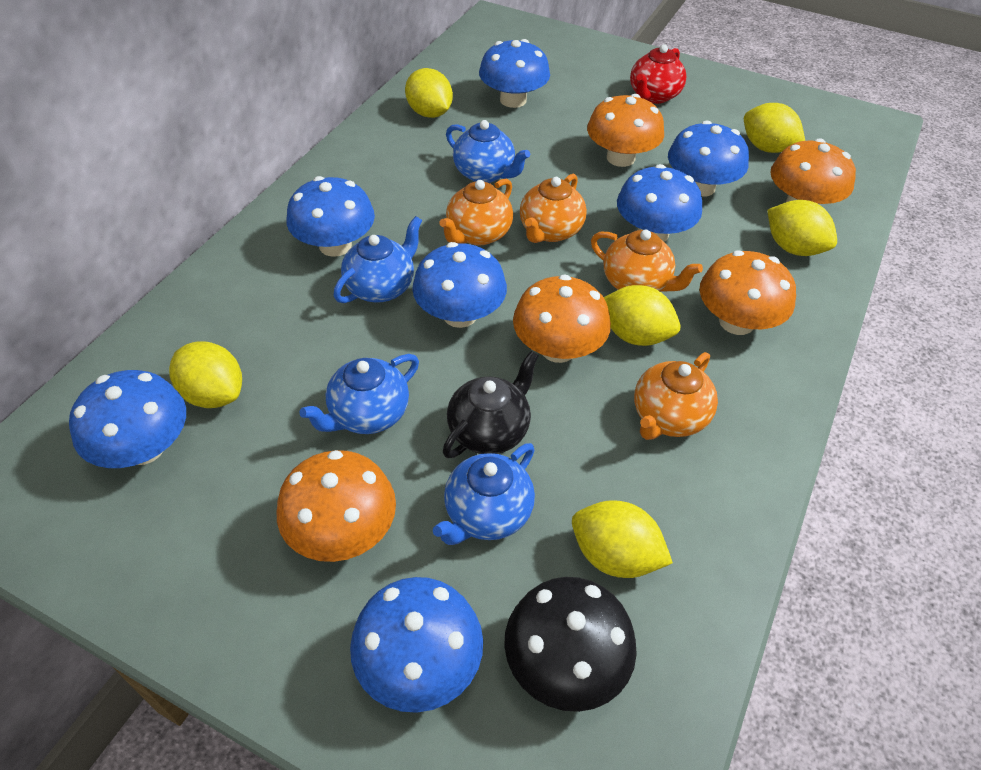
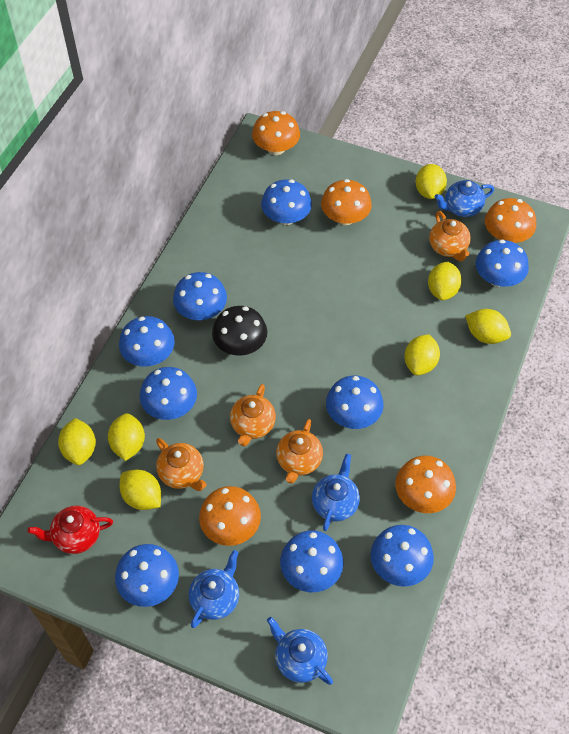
black teapot: [443,351,539,458] = 1 -> none = 0
blue mushroom: [69,370,186,468] [287,176,375,257] [350,577,483,713] [412,242,507,328] [479,39,550,108] [617,164,702,242] [668,120,749,197] = 7 -> [115,544,179,607] [119,316,175,367] [140,367,197,420] [173,272,227,320] [261,179,312,225] [280,530,344,592] [326,376,384,429] [370,525,434,586] [475,240,529,287] = 9
yellow lemon: [169,341,242,408] [405,68,453,118] [572,500,673,578] [604,285,680,346] [744,103,805,153] [767,200,837,256] = 6 -> [58,418,96,465] [108,413,145,461] [120,470,161,510] [404,334,440,375] [415,164,447,199] [428,262,462,300] [465,309,511,344] = 7

